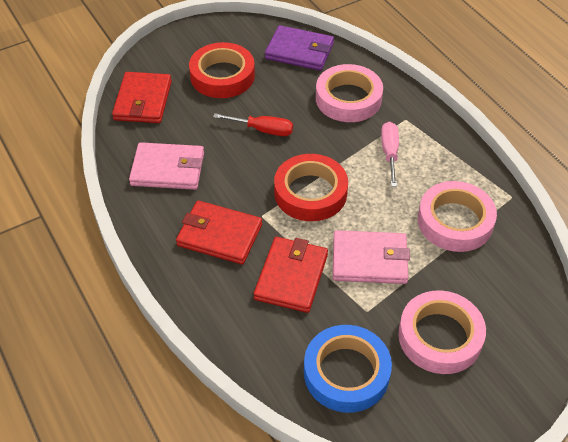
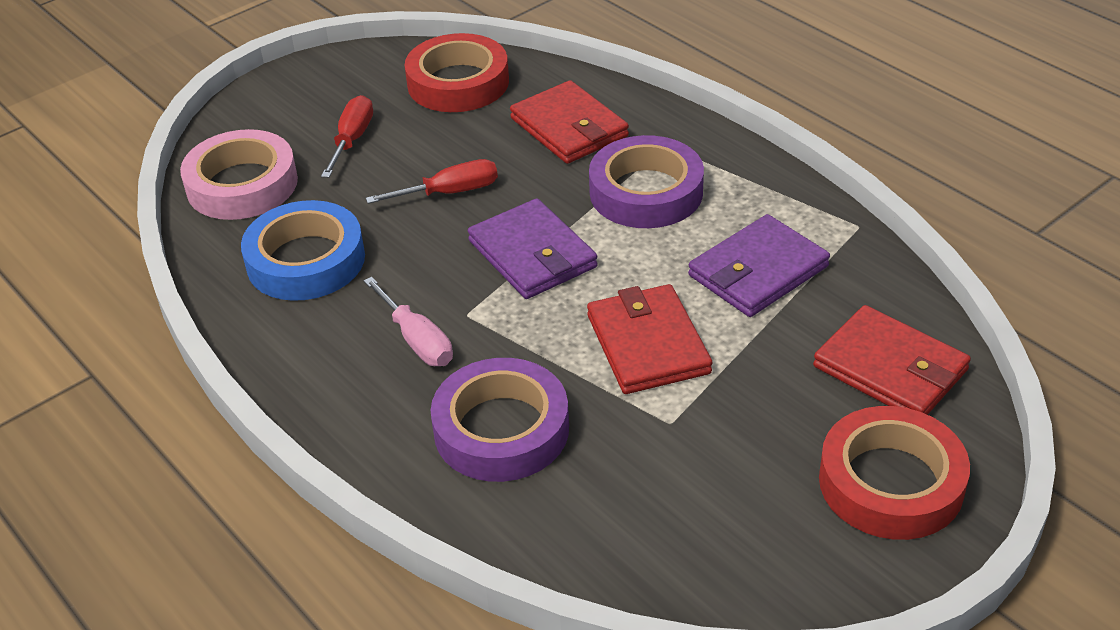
pink tape: [316,64,383,122] [398,290,486,374] [418,181,497,252] = 3 -> [180,129,298,220] = 1
pink wallet: [129,142,204,190] [333,230,410,284] = 2 -> none = 0
purple tape: none = 0 -> [431,358,569,482] [589,135,704,228] = 2
purple wallet: [265,25,334,71] = 1 -> [468,198,598,299] [688,214,830,317] = 2
red screwdriver: [213,113,293,136] = 1 -> [321,95,373,178] [366,159,498,204] = 2

